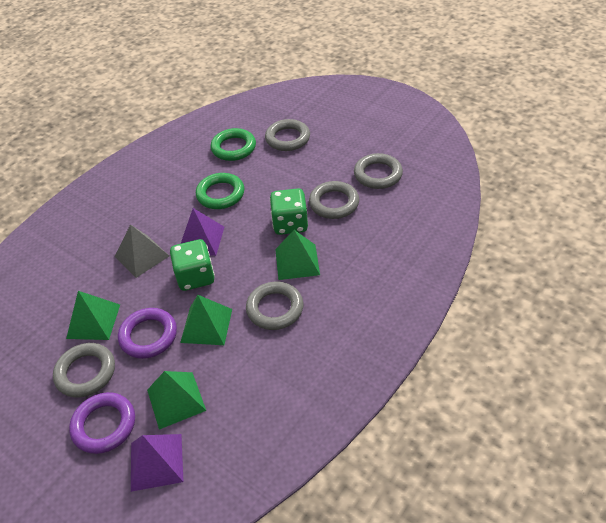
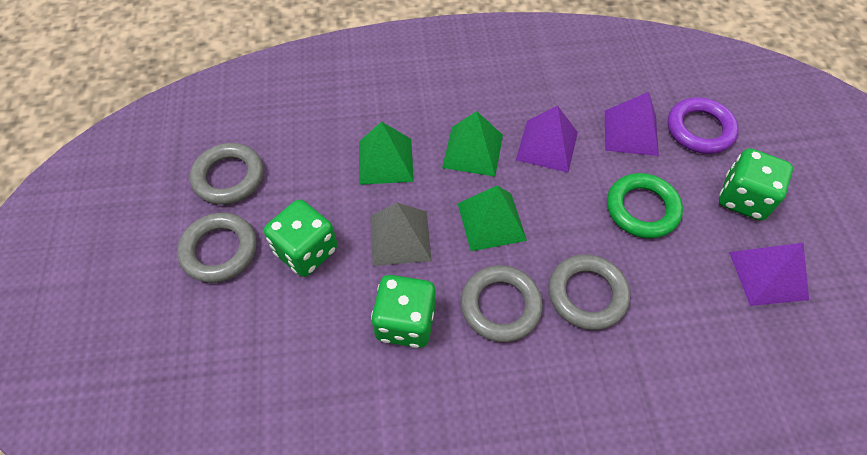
green dice: [170,239,215,291] [270,188,308,235] = 2 -> [264,199,338,277] [371,275,436,348] [719,148,793,221] = 3
green pyramid: [66,291,120,340] [147,371,206,429] [180,295,232,345] [275,230,320,280] = 4 -> [359,122,414,185] [442,111,503,177] [458,185,527,251] = 3
green ring: [196,173,244,209] [210,128,256,161] = 2 -> [607,173,683,238] = 1
grey ring: [53,343,115,398] [246,282,304,330] [265,119,310,151] [309,181,359,219] [354,153,403,189] = 5 -> [177,213,257,283] [190,143,263,205] [461,265,543,342] [548,254,630,330] = 4
purple pyramid: [131,434,184,492] [181,208,224,256] = 2 -> [516,106,578,173] [605,92,659,156] [729,243,809,306] = 3
purple ring: [69,392,135,454] [118,308,177,359] = 2 -> [668,97,739,154] = 1

